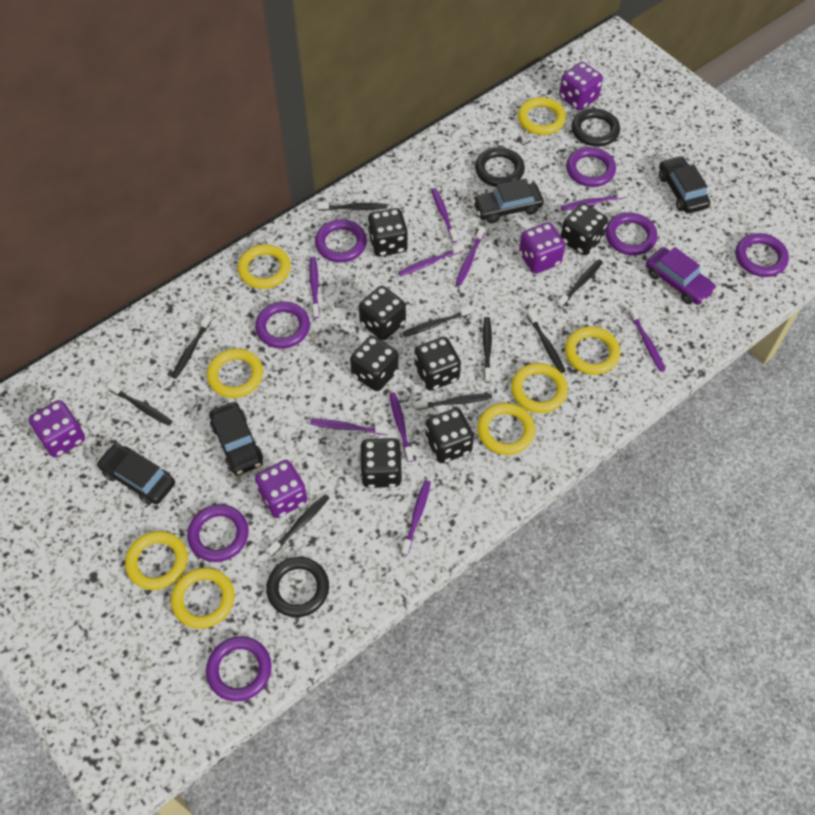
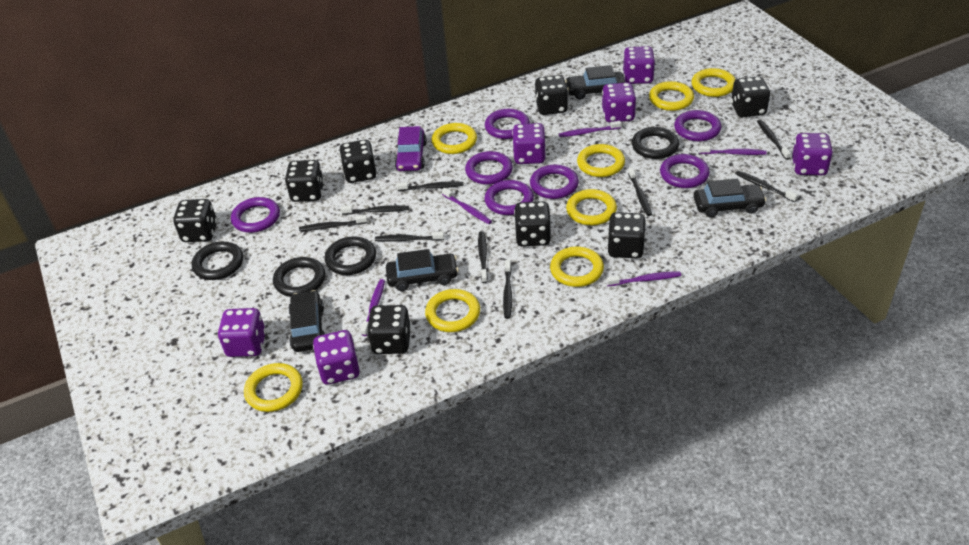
black dice: [350,336,399,391] [359,286,406,340] [360,438,402,488] [368,208,408,257] [414,337,461,391] [425,408,474,463] [561,203,608,255] = 7 -> [173,199,217,242] [285,160,324,202] [339,140,377,183] [367,305,411,354] [514,201,551,247] [535,75,568,115] [608,212,646,258] [731,76,770,117] = 8
black ring: [266,557,329,617] [475,147,525,187] [572,108,620,147] = 3 -> [192,242,243,280] [273,257,325,297] [325,236,376,275] [632,127,679,159] = 4
purple dice: [29,400,85,458] [255,460,307,518] [519,222,565,274] [559,62,603,111] = 4 -> [218,308,266,357] [313,330,360,385] [512,123,546,164] [602,82,636,122] [623,46,655,84] [792,133,833,175] = 6
purple toothbrush: [309,257,320,318] [310,419,389,435] [389,392,413,462] [398,243,464,276] [401,480,431,555] [431,188,458,242] [456,227,485,286] [561,189,629,211] [628,307,665,372] = 9 -> [361,279,385,336] [442,188,492,224] [559,121,621,137] [607,271,681,286] [699,146,767,155] = 5

